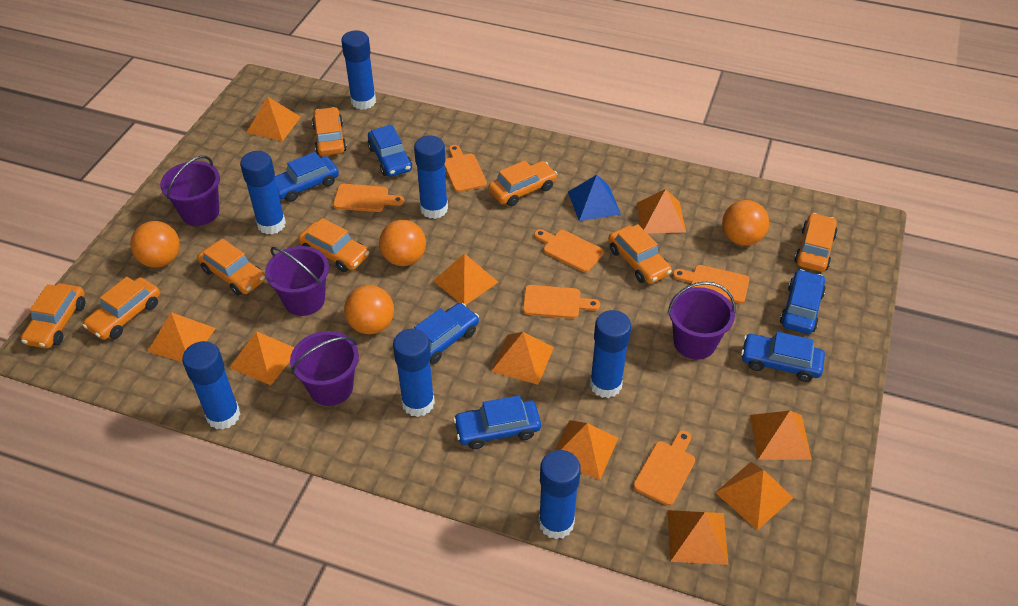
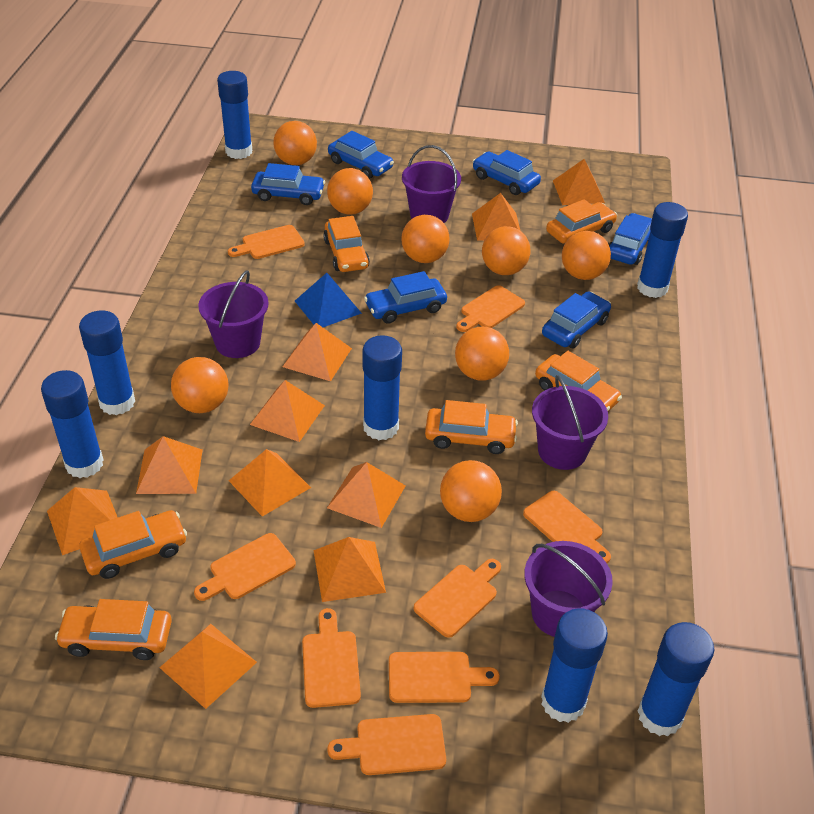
orange ball: [130,221,180,268] [344,285,394,334] [379,220,426,266] [722,200,769,246] = 4 -> [171,357,229,413] [274,121,317,165] [327,168,373,215] [401,215,450,263] [440,460,502,522] [455,327,509,381] [482,226,530,275] [562,231,611,280] = 8
orange car: [21,283,85,349] [83,277,160,340] [197,239,266,295] [298,218,369,272] [312,107,347,156] [488,160,557,206] [608,224,672,284] [794,213,838,272] = 8 -> [55,599,172,660] [79,510,187,579] [323,216,370,272] [425,400,518,454] [535,351,622,411] [546,199,617,243] = 6
orange cutting board: [333,184,404,212] [445,145,487,192] [523,285,600,319] [534,229,604,272] [633,431,695,506] [673,265,750,304] = 6 -> [194,533,296,601] [228,225,305,259] [302,608,361,708] [327,714,446,775] [389,652,500,703] [414,559,501,638] [456,285,525,332] [523,491,611,563] = 8

